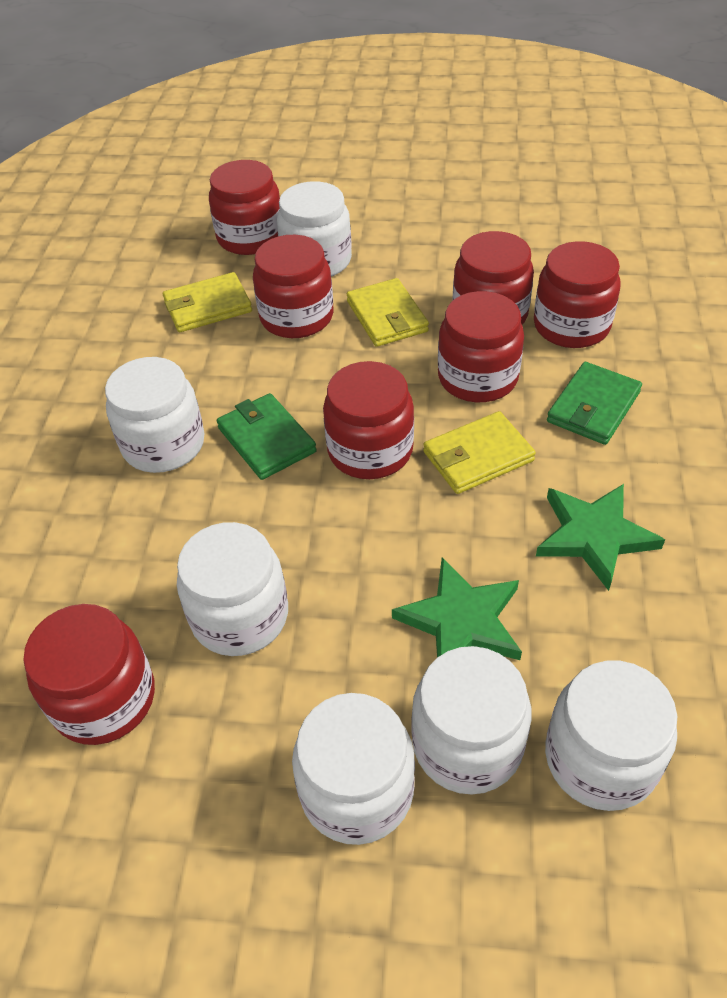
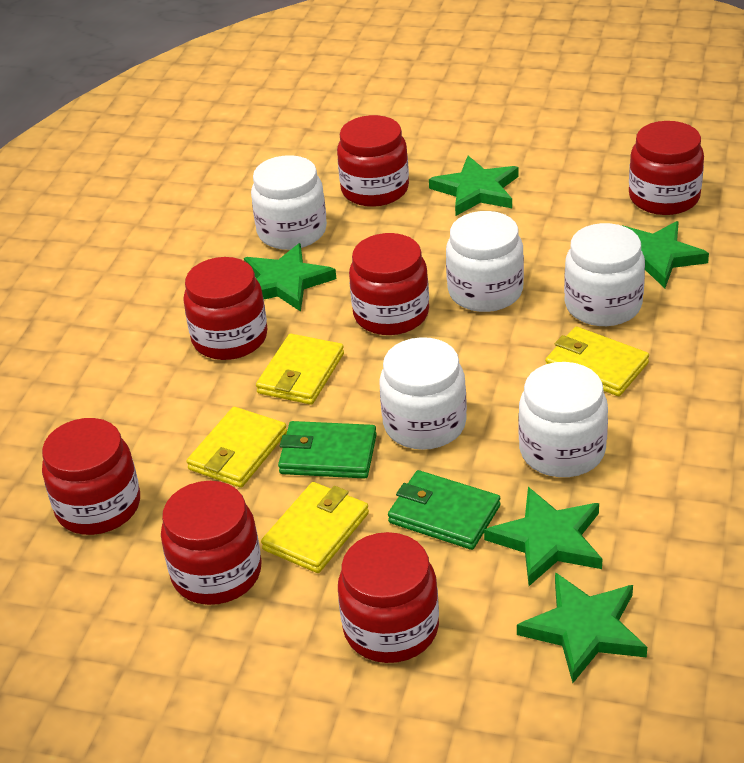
green star: [392,557,522,660] [536,484,665,591] = 2 -> [244,243,337,312] [429,156,518,216] [484,487,602,586] [517,572,647,683] [621,221,709,288] = 5
white jar: [105,357,205,473] [177,522,288,656] [277,181,352,277] [292,693,415,845] [411,646,532,795] [545,661,677,811] = 6 -> [251,155,327,250] [379,337,467,450] [446,211,524,312] [518,362,608,477] [564,223,645,326] = 5
yellow wallet: [163,272,252,332] [347,278,429,347] [423,411,536,494] = 3 -> [187,407,287,488] [256,334,344,405] [261,482,369,573] [545,326,649,396] = 4

